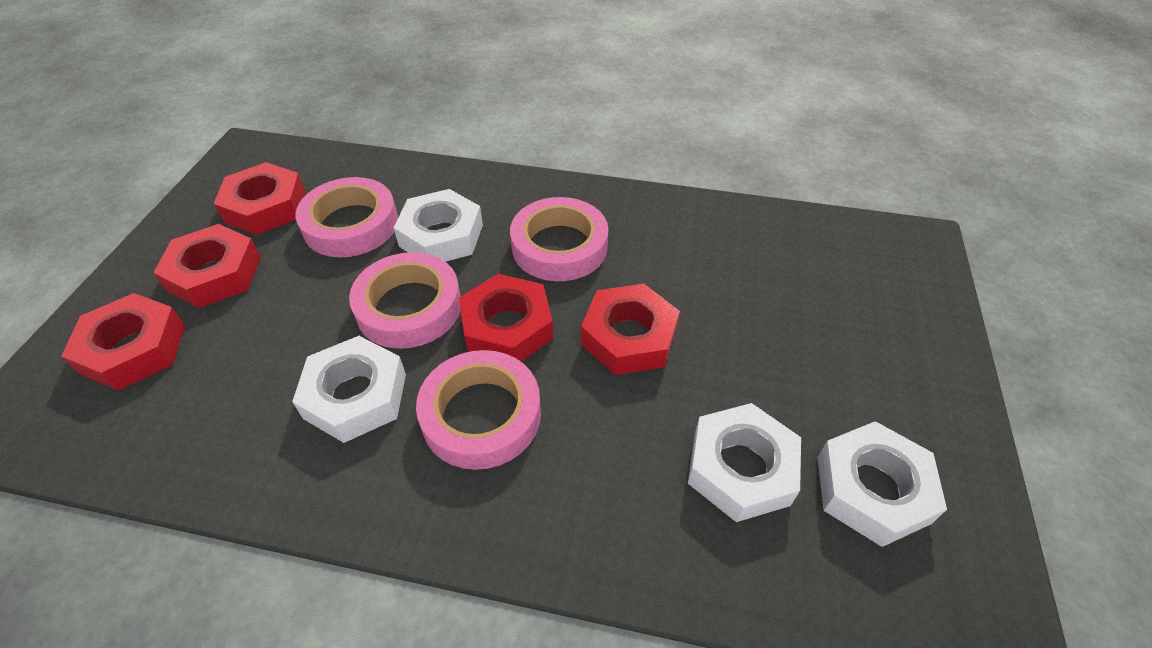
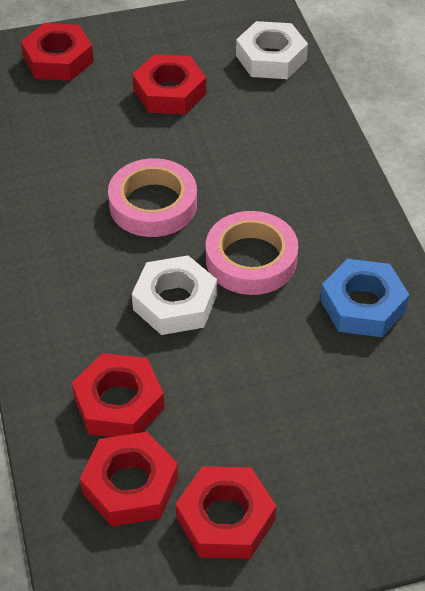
blue nut: none = 0 -> [320,259,409,337] = 1
pink tape: [296,177,398,257] [349,252,461,349] [416,350,541,470] [510,197,608,281] = 4 -> [108,158,197,237] [206,211,298,295] = 2
white nut: [292,336,406,443] [393,189,483,262] [688,403,801,522] [817,421,947,547] = 4 -> [132,256,217,335] [236,21,308,79] = 2

